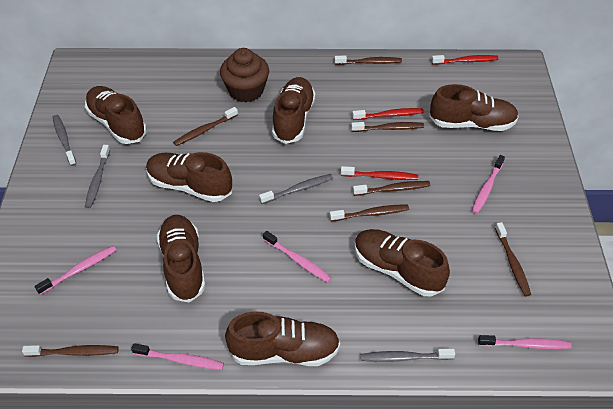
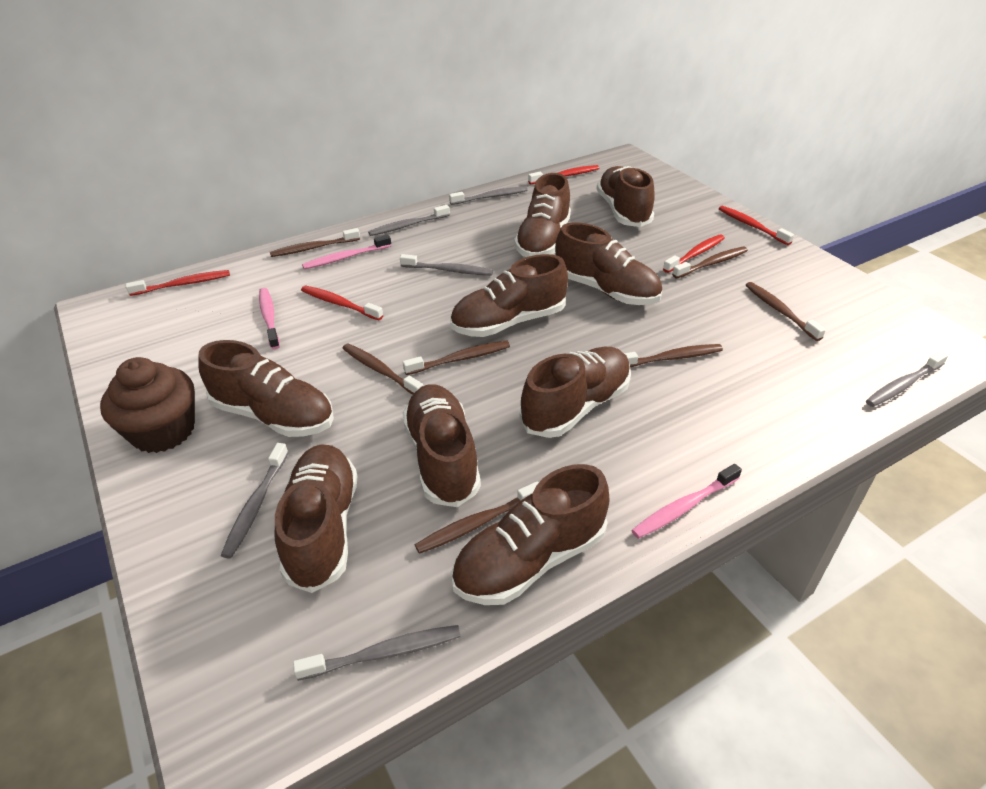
brown shoe: [85,86,147,144] [146,152,232,202] [157,215,205,303] [225,311,340,366] [272,77,316,144] [355,229,450,296] [429,84,519,131] = 7 -> [198,340,334,437] [275,444,357,593] [403,384,481,507] [450,254,568,337] [451,464,610,605] [514,173,571,257] [520,347,631,438] [555,222,662,305] [597,166,654,227] = 9
grey toothbrush: [53,115,76,166] [85,145,110,208] [259,174,333,204] [361,349,455,362] = 4 -> [220,443,289,559] [293,625,461,681] [368,205,450,236] [400,254,493,276] [449,186,528,205] [866,351,948,407] = 6
pink toothbrush: [35,246,116,295] [131,343,224,370] [263,231,332,283] [472,155,505,214] [478,335,572,349] = 5 -> [259,288,280,349] [302,235,391,269] [631,464,742,539] = 3
red toothbrush: [341,166,418,180] [352,108,424,120] [432,55,498,65] = 3 -> [126,270,230,296] [301,285,383,320] [528,165,599,184] [663,235,725,273] [719,206,794,245] = 5

